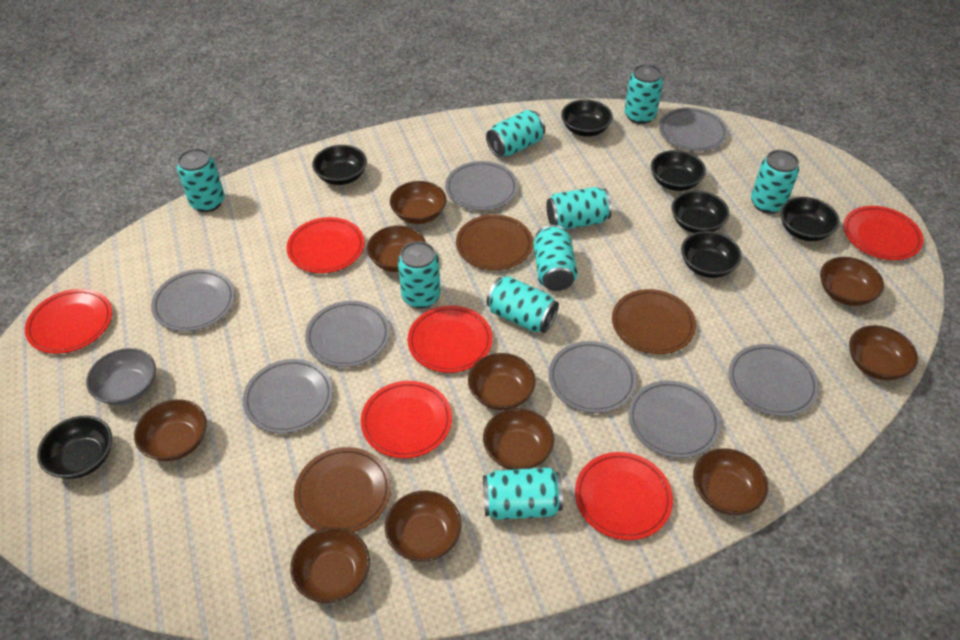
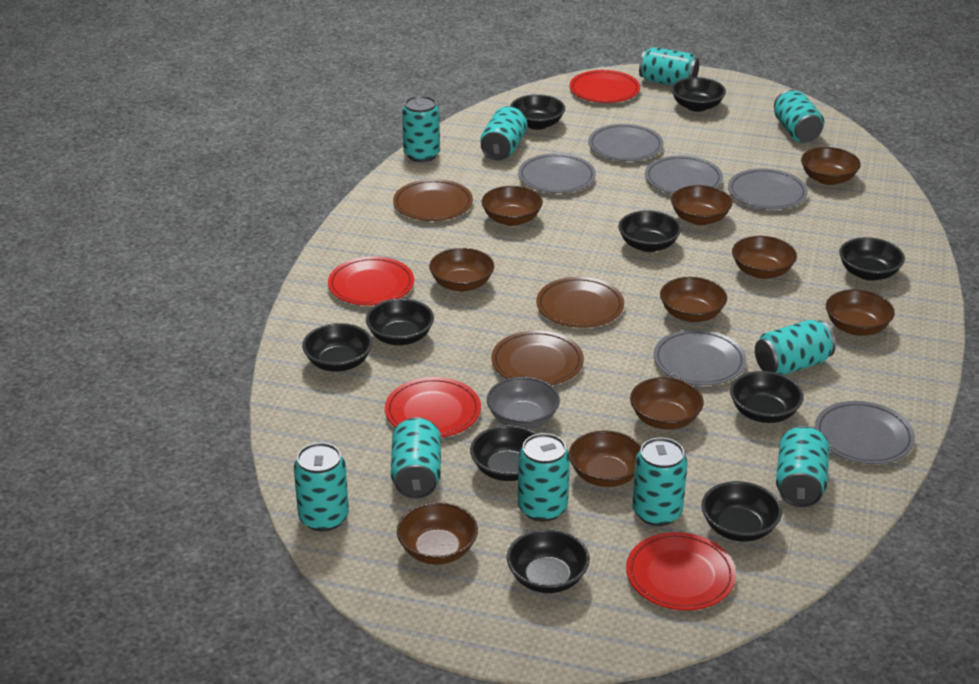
black bowl: [37,415,112,479] [312,145,367,185] [561,99,613,137] [651,150,706,191] [671,190,729,233] [681,231,742,278] [780,197,840,241] = 7 -> [302,323,372,372] [366,299,434,345] [470,425,537,481] [507,529,590,593] [510,94,565,130] [618,210,681,252] [671,77,726,112] [701,481,782,542] [730,371,804,423] [839,237,905,281] = 10
grey plate: [151,269,235,332] [243,359,333,434] [305,301,390,367] [445,161,518,211] [549,341,637,413] [628,381,721,458] [659,108,728,151] [729,344,819,416] = 8 -> [518,153,596,193] [588,124,664,161] [645,155,723,194] [653,329,746,385] [728,168,808,210] [815,401,915,464] = 6
red plate: [25,289,112,354] [287,217,364,273] [361,381,452,458] [408,306,492,373] [575,452,673,540] [843,206,923,260] = 6 -> [328,256,414,305] [385,377,481,437] [570,70,640,103] [626,532,736,611] = 4
turquoise can: [177,149,225,212] [398,241,440,309] [483,467,563,520] [486,110,545,157] [486,276,559,333] [534,225,578,291] [546,187,612,229] [625,64,663,124] [751,150,799,214] = 9 -> [294,442,349,532] [391,417,441,499] [402,96,440,162] [480,106,528,161] [518,433,570,522] [632,438,688,526] [639,47,699,85] [755,320,836,375] [774,90,824,142] [776,426,829,507] = 10

